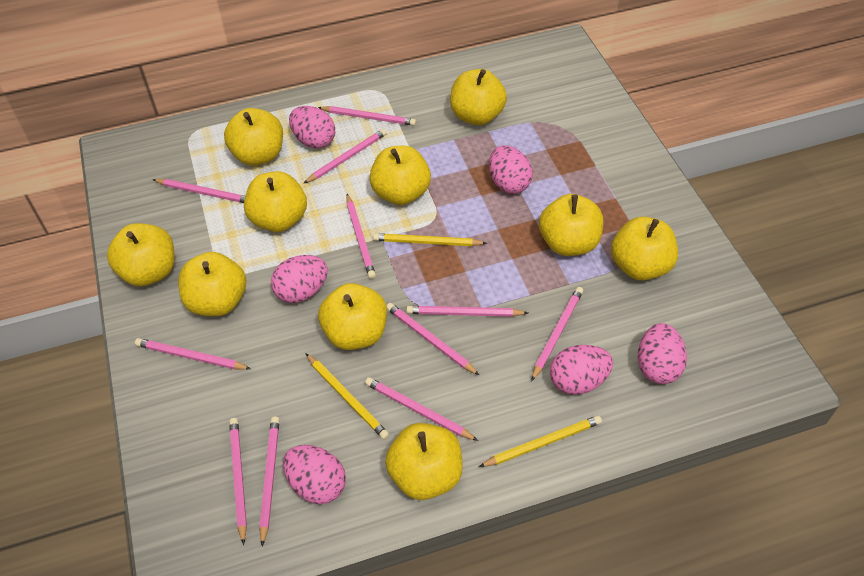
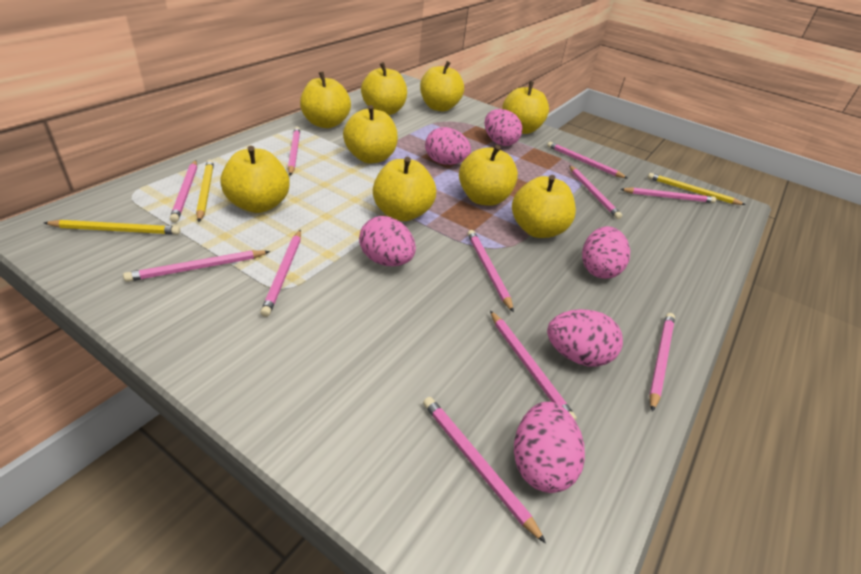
yellow apple: [107,223,174,286] [178,252,246,316] [224,108,283,166] [244,171,307,232] [318,283,387,350] [369,146,431,205] [385,423,463,500] [450,69,507,125] [539,194,603,256] [611,217,678,280] = 10 -> [220,146,290,213] [300,72,351,128] [343,105,398,163] [361,62,407,115] [373,157,436,221] [420,61,464,111] [459,145,518,206] [502,81,549,134] [512,175,576,238] = 9

